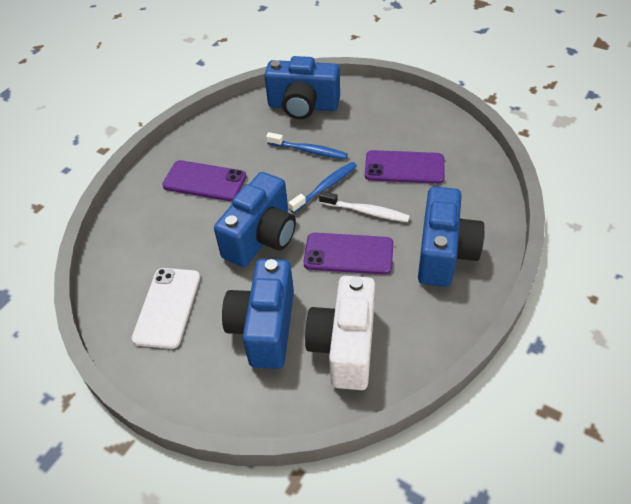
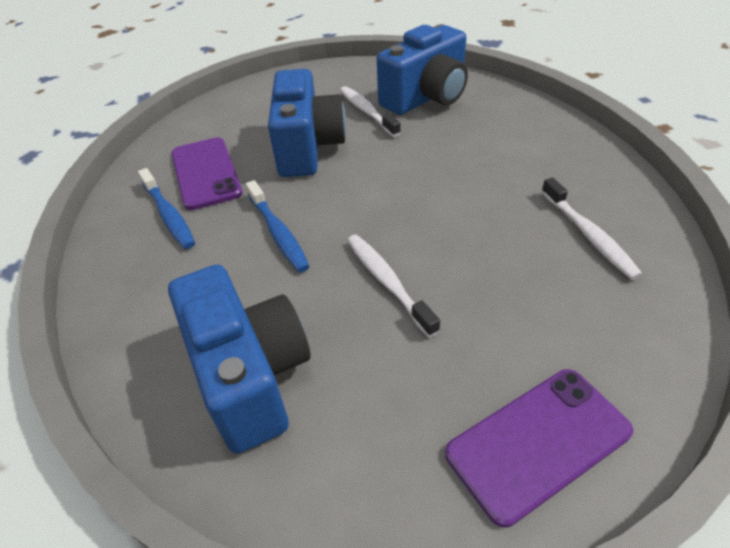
blue camera: [214,172,296,267] [222,259,294,369] [264,56,340,119] [418,186,485,287] = 4 -> [168,264,311,454] [268,69,346,177] [377,25,468,115] = 3
purple phone: [162,160,247,201] [304,233,393,275] [365,150,445,184] = 3 -> [171,137,243,210] [445,369,633,528] = 2
white camera: [305,276,375,390] = 1 -> none = 0
white phone: [132,268,200,349] = 1 -> none = 0
white toothbrush: [319,191,410,222] = 1 -> [340,86,401,137] [347,235,440,337] [541,178,643,280] = 3

